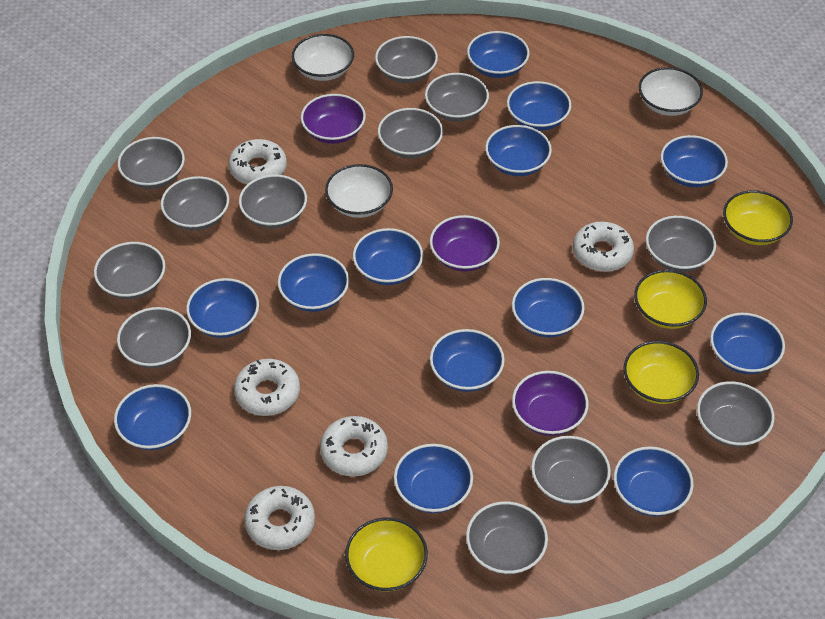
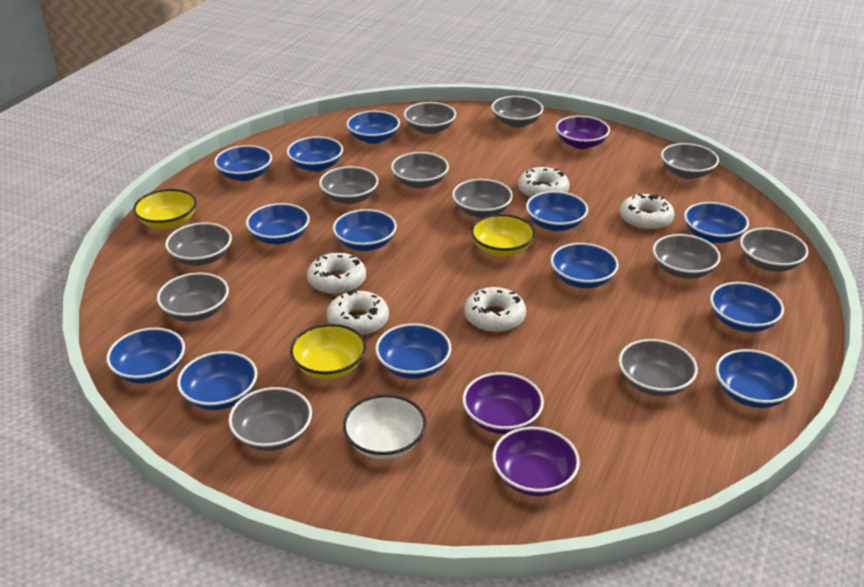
white bowl: [292,34,354,81] [325,164,393,218] [639,67,703,116] = 3 -> [343,394,426,459] = 1
yellow bowl: [345,518,428,592] [623,341,699,404] [634,270,707,329] [723,190,793,245] = 4 -> [133,189,197,229] [290,324,366,379] [471,214,535,256] = 3

